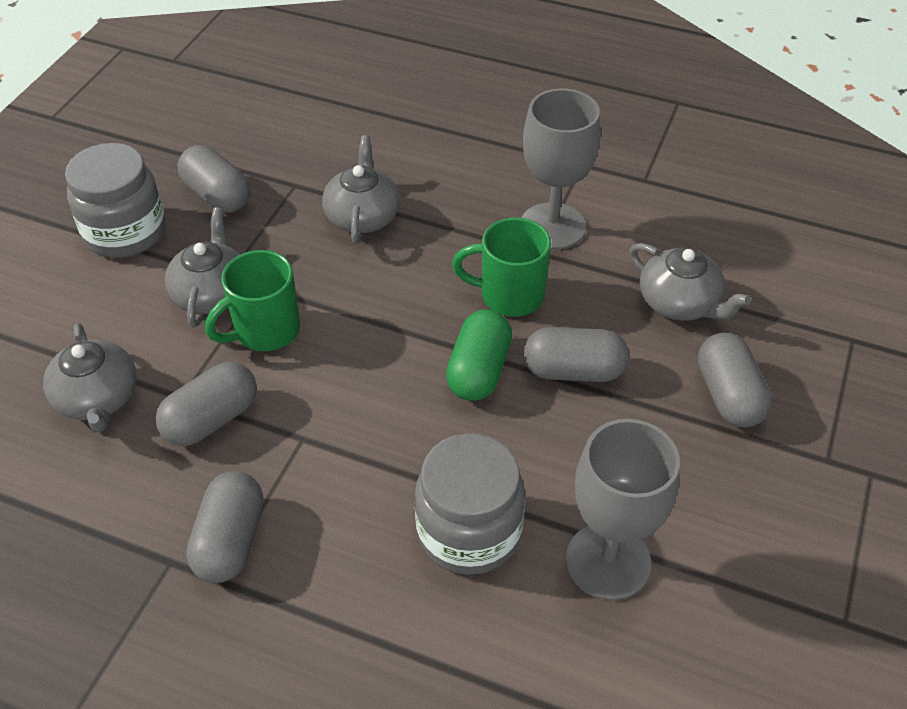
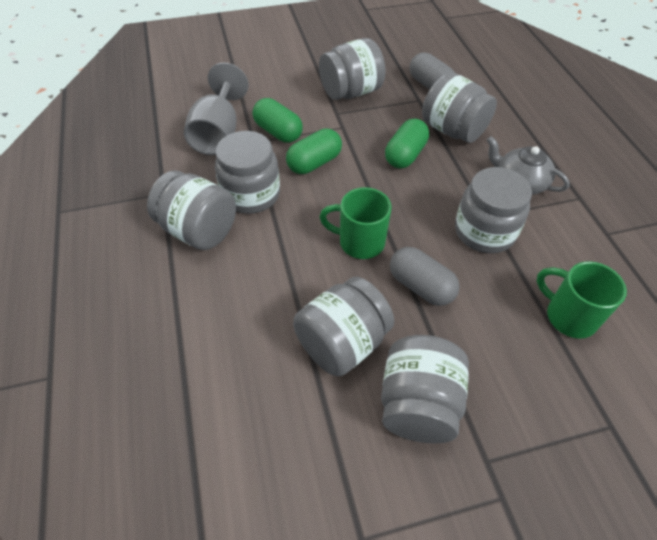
green capsule: [446,309,512,401] = 1 -> [253,98,303,143] [286,128,342,174] [385,119,429,169] = 3
grey capsule: [155,362,257,446] [177,145,250,213] [186,471,263,583] [523,327,629,382] [698,333,772,428] = 5 -> [390,247,460,306] [410,52,455,90] = 2
grey goblet: [521,88,601,250] [566,419,680,600] = 2 -> [184,63,249,155] = 1
grey jar: [65,143,166,258] [414,433,525,575] = 2 -> [147,170,236,250] [215,131,280,214] [293,277,394,376] [319,38,385,100] [381,335,469,443] [422,72,497,143] [455,167,532,253] = 7
grey teapot: [43,323,137,432] [165,208,240,327] [322,136,400,244] [629,243,751,321] = 4 -> [487,136,570,195] = 1

